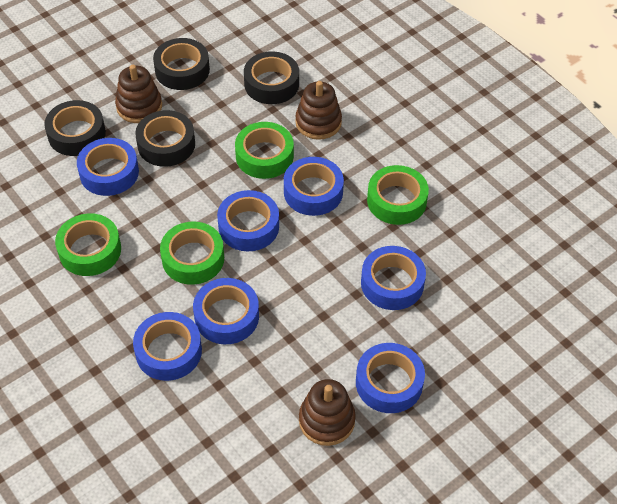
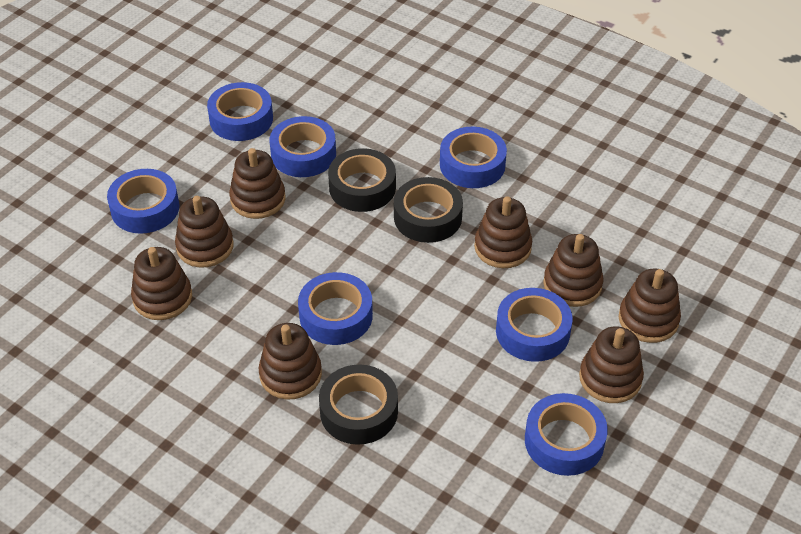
black tape: [44,100,106,156] [135,110,195,167] [153,38,210,90] [244,51,299,104] = 4 -> [319,365,398,445] [328,148,396,212] [394,177,463,243] = 3
brown stacking toy: [115,65,162,123] [295,81,342,140] [299,379,356,446] = 3 -> [131,247,192,320] [175,196,234,268] [229,148,285,219] [259,323,322,400] [474,196,532,268] [543,234,603,307] [579,326,644,403] [619,268,681,343] = 8
green tape: [55,213,121,276] [160,222,224,285] [235,122,294,179] [367,165,429,225] = 4 -> none = 0

